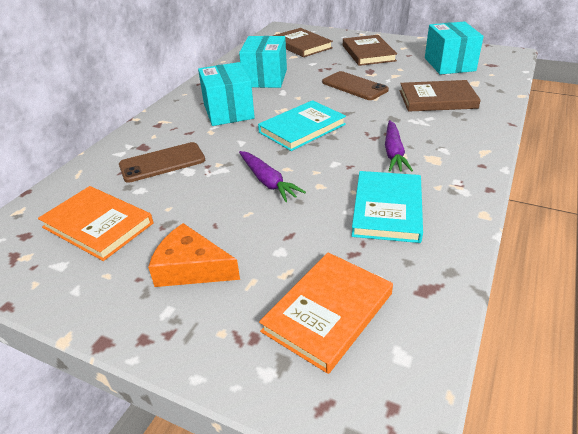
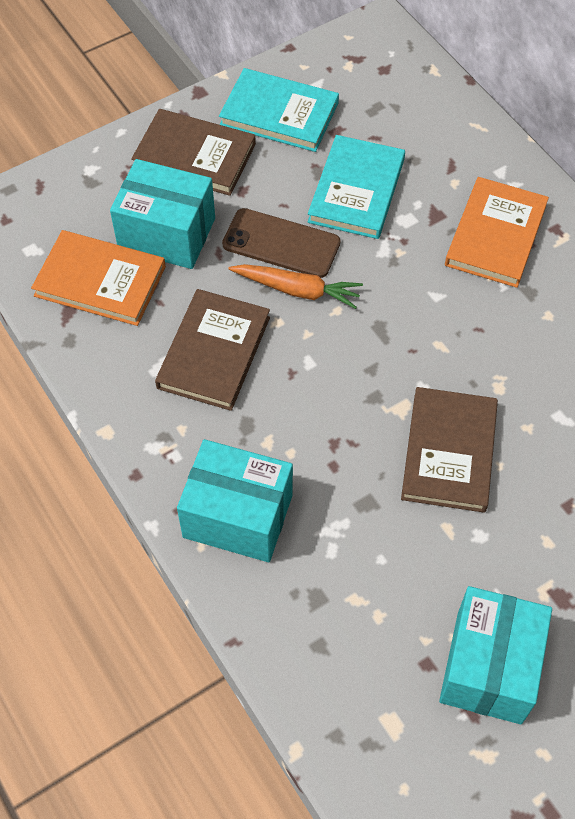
brown phone: [119,142,205,183] [322,71,389,100] = 2 -> [222,208,341,278] = 1
orange carrot: none = 0 -> [229,264,363,309] = 1
orange cheese: [148,223,240,287] = 1 -> none = 0
purple carrot: [239,151,306,202] [385,120,413,172] = 2 -> none = 0

